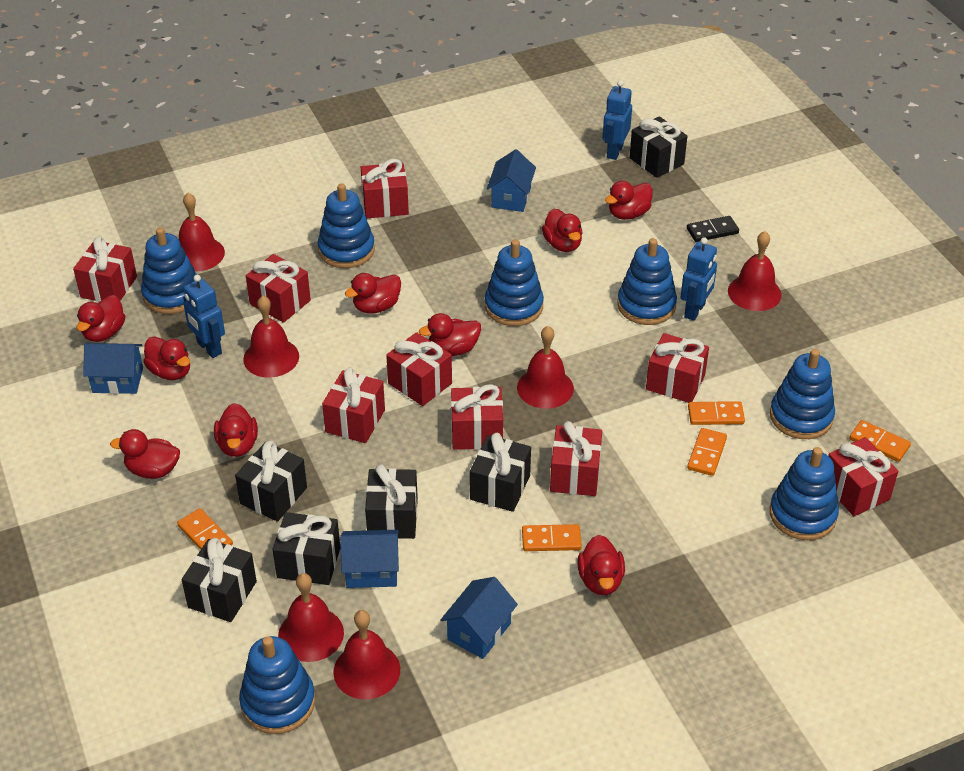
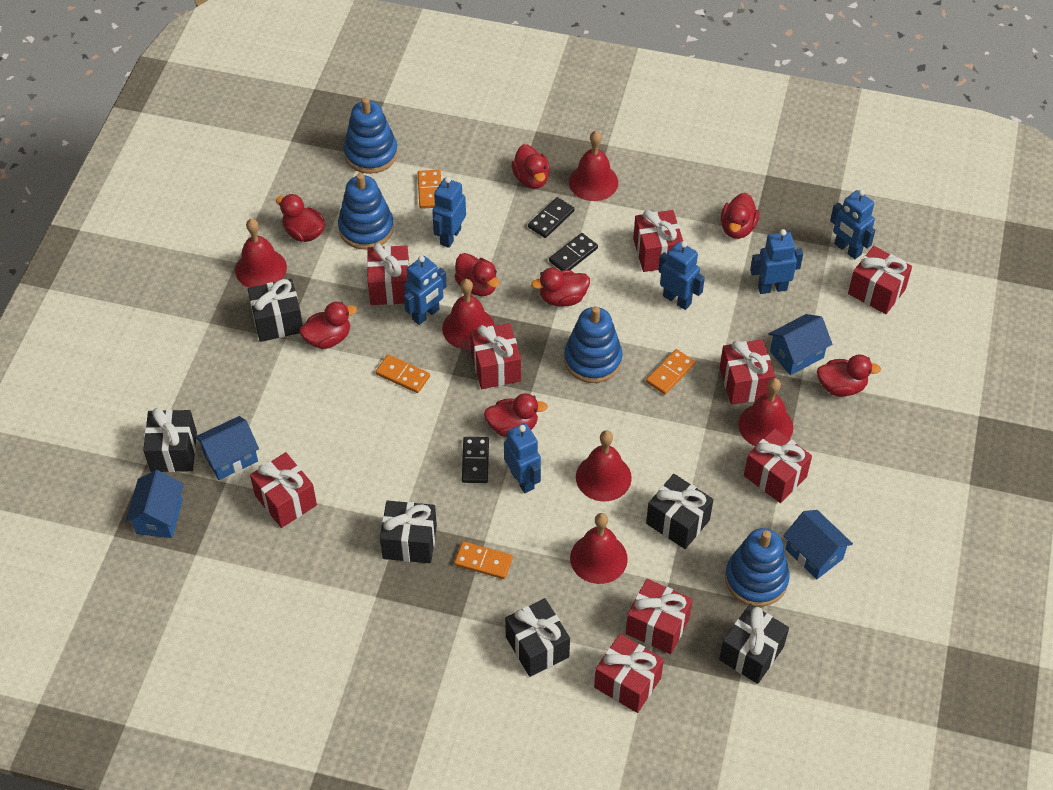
black domino: [687,216,739,242] = 1 -> [462,437,489,483] [528,197,575,238] [549,233,598,271] = 3
blue robot: [183,275,225,358] [603,80,632,160] [680,237,717,321] = 3 -> [404,256,447,325] [432,177,466,248] [504,423,541,493] [658,241,705,310] [750,229,803,294] [830,189,875,259] = 6
blue stacking toy: [141,227,197,314] [239,636,315,734] [318,183,375,268] [485,239,544,326] [617,238,677,325] [770,349,835,439] [770,447,839,540] = 7 -> [338,173,394,250] [344,97,398,174] [564,306,623,383] [725,528,790,607] = 4
orange domino: [177,508,233,550] [522,524,582,551] [687,428,727,476] [688,401,745,425] [849,420,911,462] = 5 -> [375,354,430,393] [418,170,441,209] [454,541,513,579] [646,349,695,395] = 4
red duck: [77,295,125,342] [110,429,180,479] [143,336,190,380] [214,403,258,457] [345,273,401,314] [419,313,481,356] [542,209,582,252] [577,535,625,595] [605,181,653,220] = 9 -> [276,194,325,242] [299,302,357,349] [454,253,499,296] [484,393,548,437] [511,144,550,189] [531,268,590,307] [721,193,759,239] [817,354,881,397] = 8

